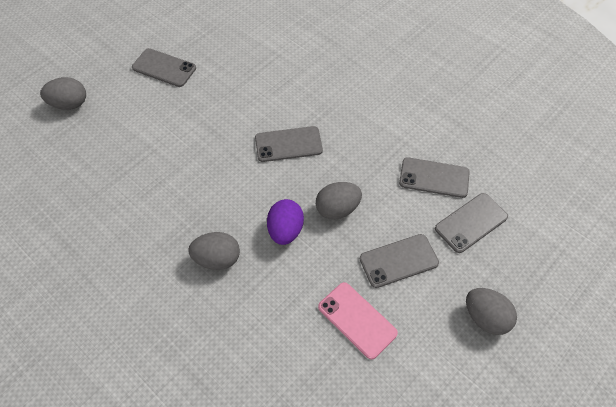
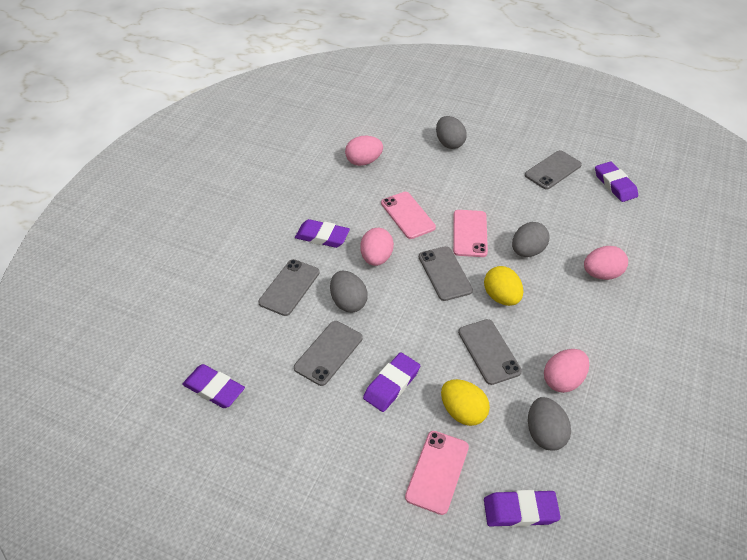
pink egg: none = 0 -> [345,136,383,166] [360,228,394,266] [544,349,589,393] [584,246,628,280] = 4
pink phone: [318,282,398,360] = 1 -> [381,192,436,239] [405,431,469,515] [453,210,488,257] = 3
purple egg: [267,199,304,245] = 1 -> none = 0
purple eraser: none = 0 -> [182,364,245,408] [295,219,350,248] [363,352,420,412] [484,490,561,527] [595,161,638,202] = 5
yellow egg: none = 0 -> [441,379,490,426] [484,266,523,306] = 2

